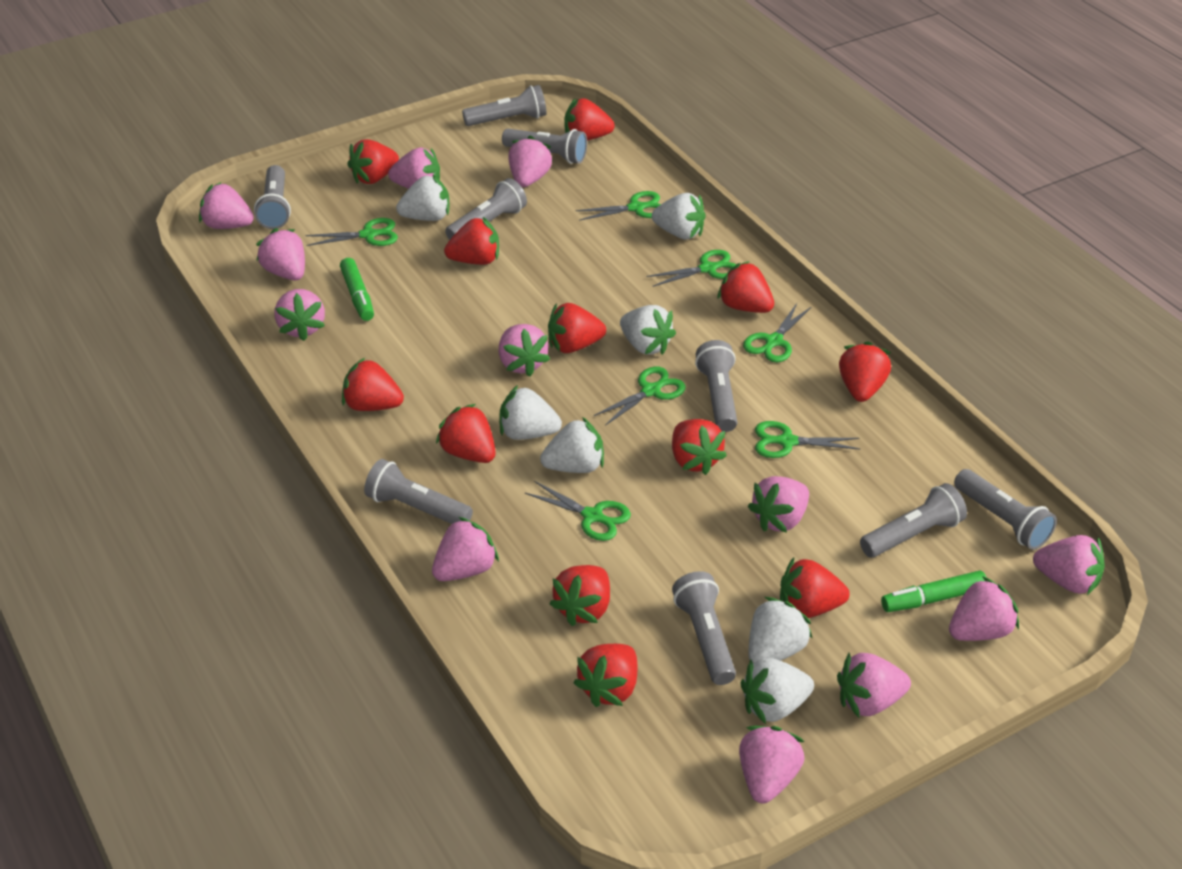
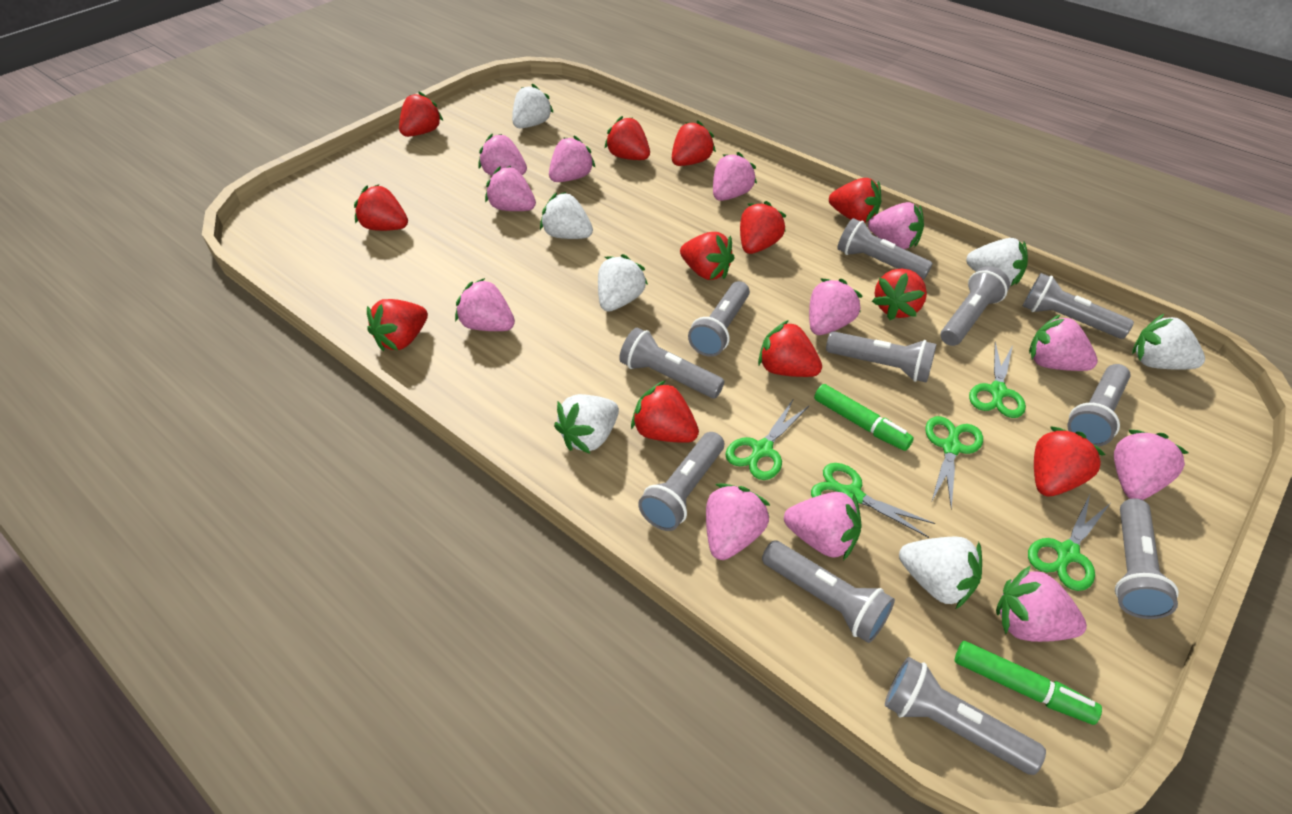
green scissors: [305,218,398,246] [525,481,631,541] [575,191,661,221] [594,367,686,426] [646,250,736,287] [743,303,812,362] [755,421,860,458] = 7 -> [725,398,810,480] [811,463,935,538] [925,416,983,509] [969,342,1026,418] [1028,494,1110,591] = 5
grey flashlight: [254,165,291,229] [364,459,473,524] [445,178,527,240] [462,85,546,126] [502,129,587,164] [672,571,736,685] [695,340,737,432] [860,483,967,557] [954,469,1057,550] = 9 -> [619,328,725,398] [638,432,724,531] [688,281,750,357] [762,540,895,643] [826,331,937,383] [837,218,933,280] [885,657,1046,775] [941,266,1010,346] [1023,273,1134,339] [1067,364,1131,447] [1115,498,1179,619] = 11

